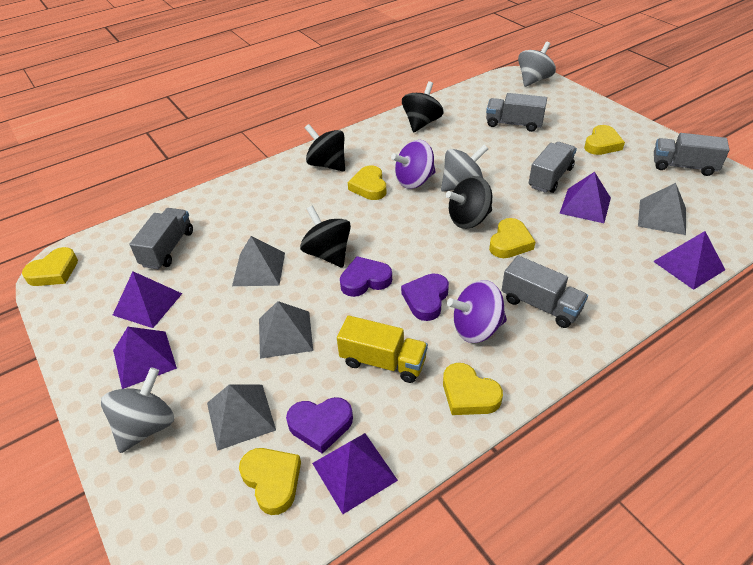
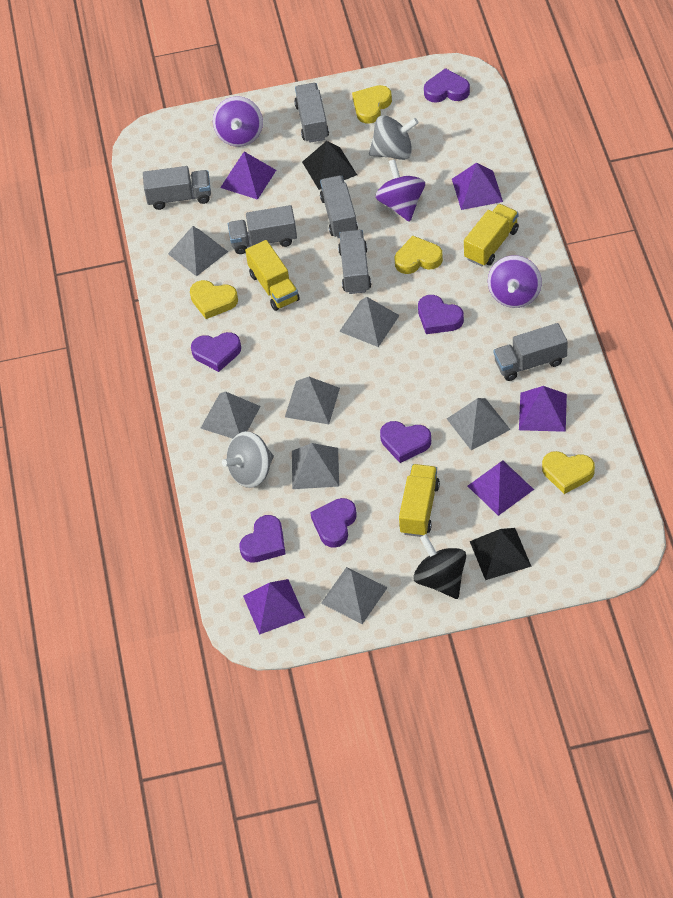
black pyramid: none = 0 -> [302,141,357,190] [470,528,532,580] = 2
black spinning top: [300,206,351,268] [305,124,345,171] [402,81,444,132] [446,176,492,229] = 4 -> [413,534,466,599] = 1
grey pyramid: [207,384,276,451] [232,236,285,286] [259,301,313,359] [638,183,686,235] = 4 -> [168,226,228,276] [200,391,261,439] [285,377,340,424] [292,443,339,489] [321,567,388,624] [339,297,400,347] [447,398,511,450] = 7
grey spinning top: [101,367,174,453] [441,145,488,192] [518,42,556,87] = 3 -> [222,431,274,488] [369,115,419,160] = 2
grey truck: [130,208,193,269] [486,93,547,132] [502,255,588,328] [529,142,577,193] [654,133,729,176] = 5 -> [143,166,211,210] [228,205,297,254] [294,83,329,143] [320,175,358,238] [338,230,371,294] [494,323,568,381] = 6
purple heart: [286,397,353,454] [340,256,392,297] [401,274,449,321] = 3 -> [191,332,241,372] [240,515,286,563] [310,498,357,548] [380,421,431,463] [418,295,464,334] [424,68,470,103] = 6
purple spinning top: [391,140,436,189] [447,280,507,343] = 2 -> [213,96,263,147] [375,159,425,222] [488,255,542,308] = 3
yellow heart: [22,247,78,286] [239,448,301,515] [348,165,386,200] [443,363,503,415] [489,218,536,258] [584,125,625,155] = 6 -> [190,280,238,319] [352,85,392,124] [395,236,443,274] [542,451,595,494] = 4
yellow truck: [337,315,428,383] = 1 -> [245,240,300,311] [399,464,440,537] [464,204,519,266] = 3

